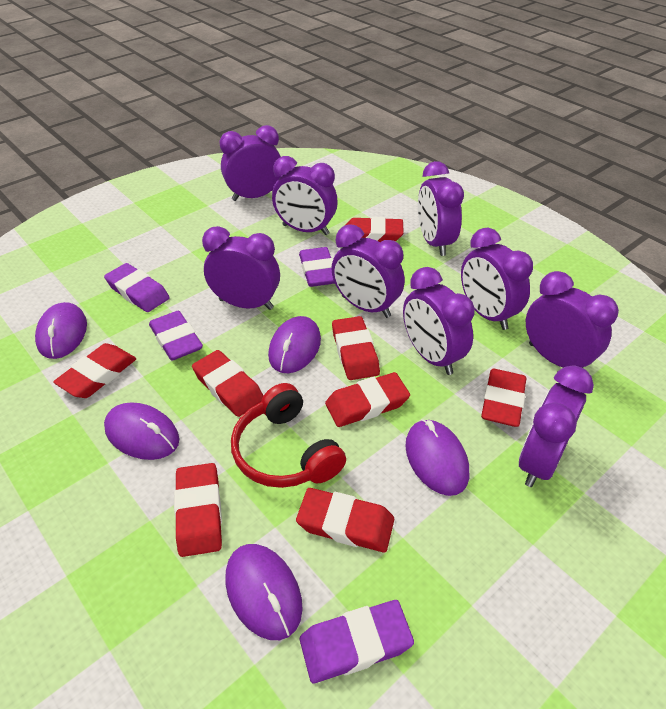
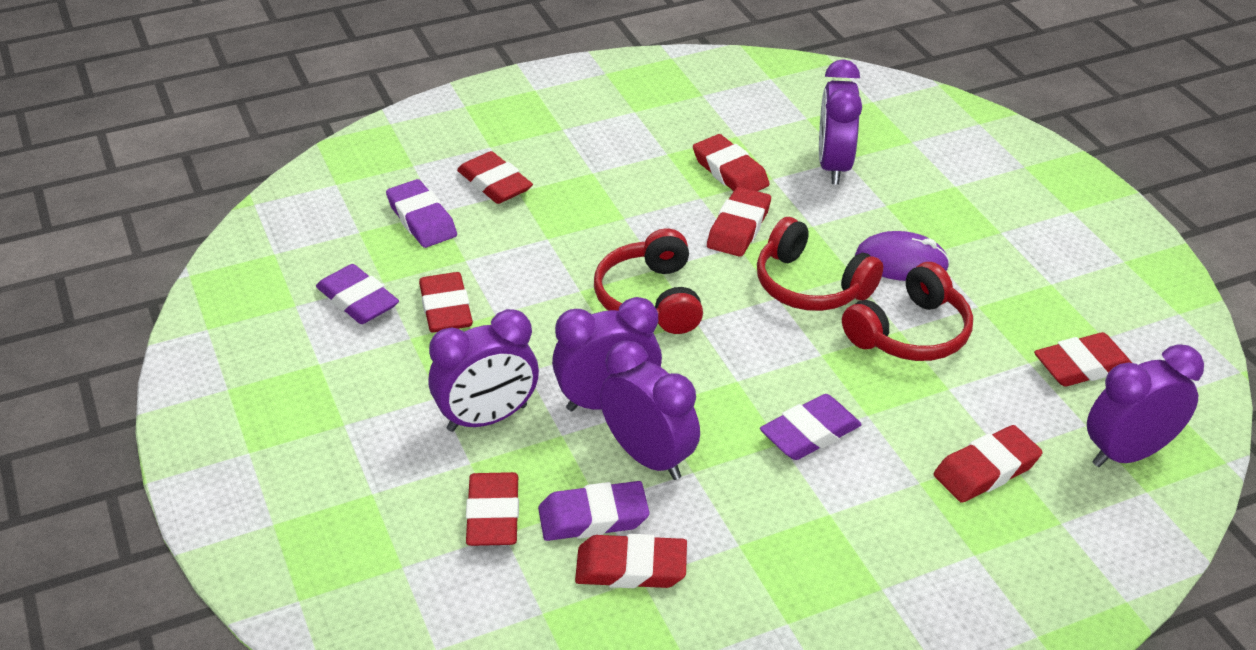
purple clock: [202,226,280,310] [219,125,281,201] [272,156,338,235] [331,224,405,318] [403,267,475,375] [418,161,464,256] [461,228,533,330] [519,365,594,487] [526,271,619,369] = 9 -> [429,309,539,432] [552,297,662,411] [600,341,700,480] [819,59,862,185] [1087,344,1204,467] = 5
purple mouse: [35,302,87,359] [104,402,179,460] [225,544,303,640] [268,316,321,373] [405,419,469,496] = 5 -> [855,231,950,281] = 1
red headphones: [231,383,346,488] = 1 -> [594,228,703,334] [757,217,883,311] [842,262,973,361] = 3

